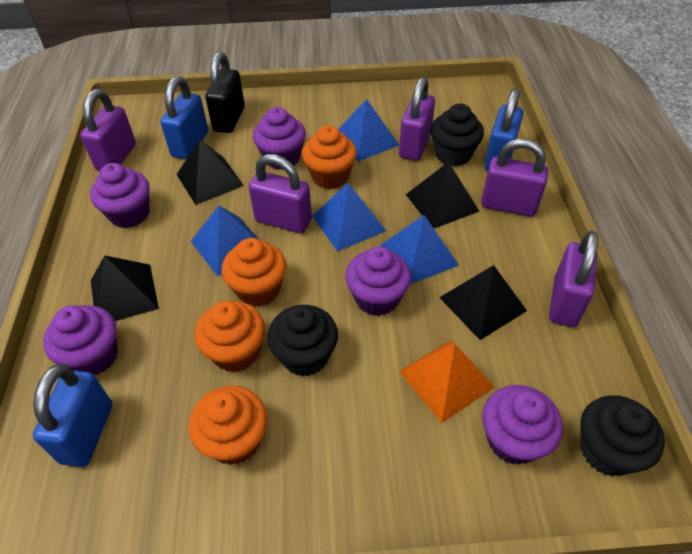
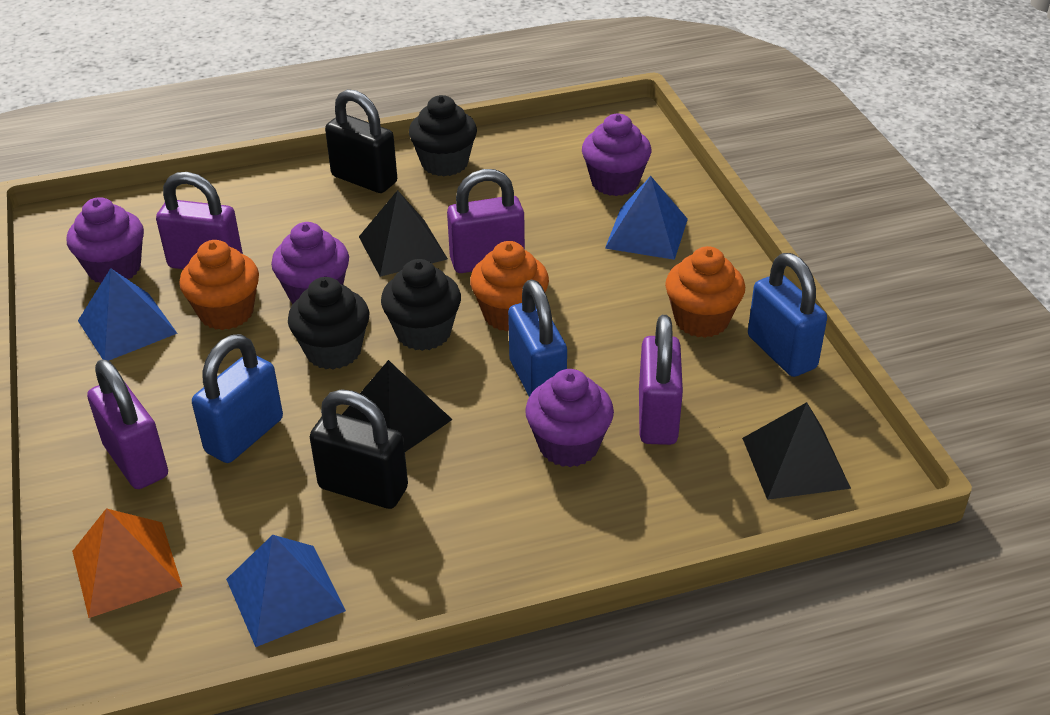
black padlock: [205,52,245,133] = 1 -> [310,390,408,509] [325,89,397,193] = 2
black pyramid: [91,255,159,321] [176,139,244,205] [406,162,479,228] [439,265,527,340] = 4 -> [342,360,453,452] [359,190,448,277] [742,402,851,500] = 3
blue pyramid: [191,206,259,276] [312,183,386,251] [338,99,399,162] [381,215,459,284] = 4 -> [78,268,178,361] [226,535,346,647] [605,176,688,260] = 3
orange cupcake: [189,386,267,465] [195,301,265,372] [221,238,286,307] [302,125,357,189] = 4 -> [179,240,259,330] [470,241,549,332] [665,246,745,338] = 3
purple cupcake: [43,305,118,375] [90,163,150,228] [253,107,306,170] [345,246,411,316] [482,385,563,465] = 5 -> [67,197,144,284] [271,222,349,304] [525,369,614,467] [582,114,651,196] = 4
purple padlock: [80,89,136,171] [249,154,312,233] [399,77,435,161] [481,139,548,217] [549,231,598,327] = 5 -> [87,359,168,489] [156,172,243,269] [447,169,525,273] [639,315,683,445] = 4

